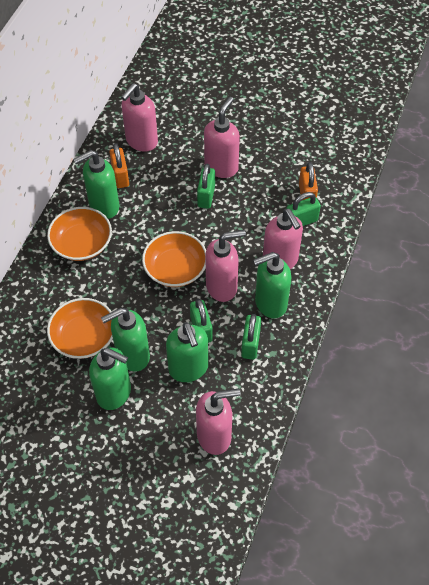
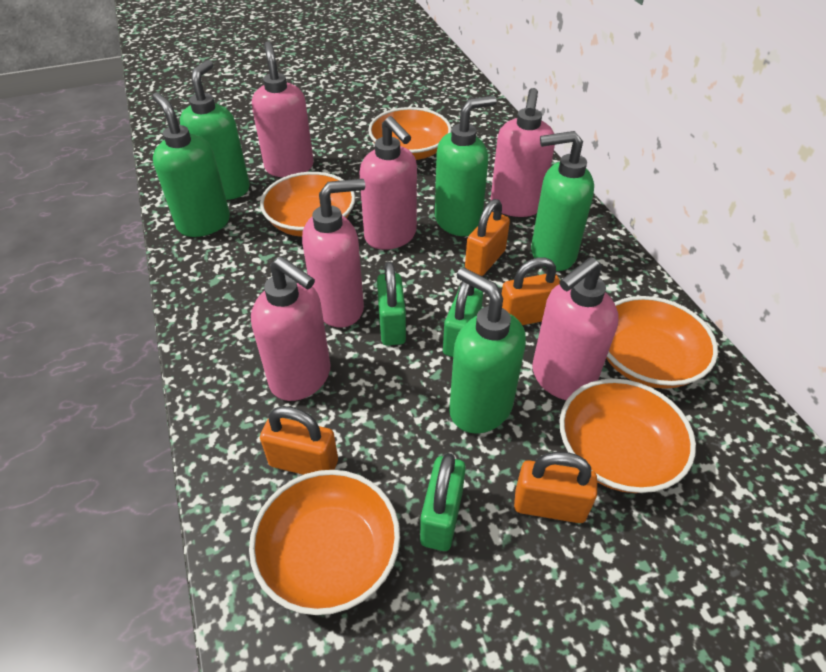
green padlock: [190,298,213,343] [197,164,215,208] [241,314,261,360] [286,192,321,226] = 4 -> [377,262,406,345] [420,453,466,551] [443,281,483,357] = 3
orange bowl: [47,207,112,261] [47,298,113,359] [142,231,206,287] = 3 -> [249,470,400,615] [260,172,355,237] [368,107,451,160] [560,379,696,493] [606,296,718,389] = 5
orange padlock: [109,144,129,188] [299,162,318,200] = 2 -> [260,406,338,475] [465,199,510,276] [502,257,560,325] [514,452,597,523] = 4
pink soap dispenser: [121,83,158,152] [196,388,241,455] [204,97,240,178] [205,230,246,302] [263,209,303,269] = 5 -> [251,256,330,401] [252,41,314,177] [302,179,365,328] [359,116,417,250] [491,88,555,217] [532,257,618,400] = 6

